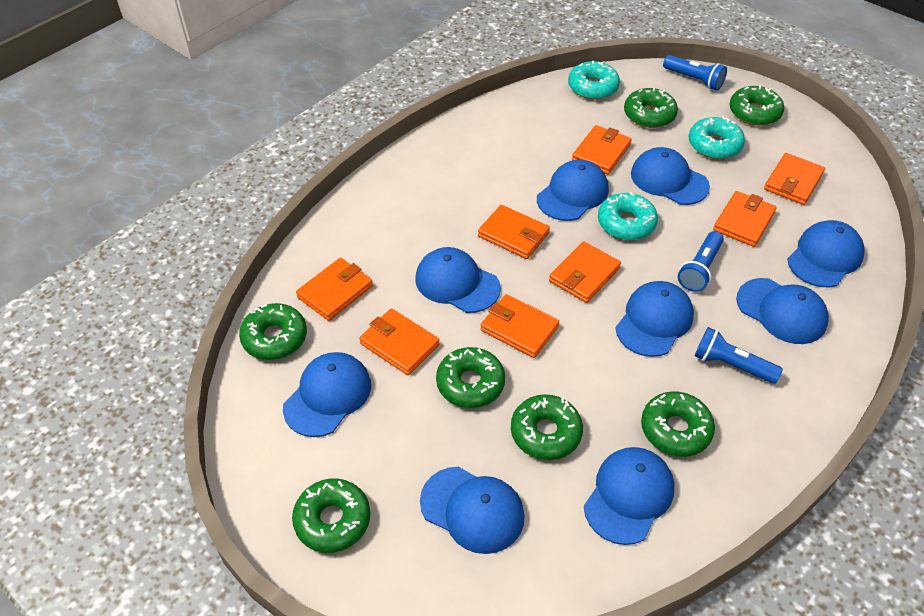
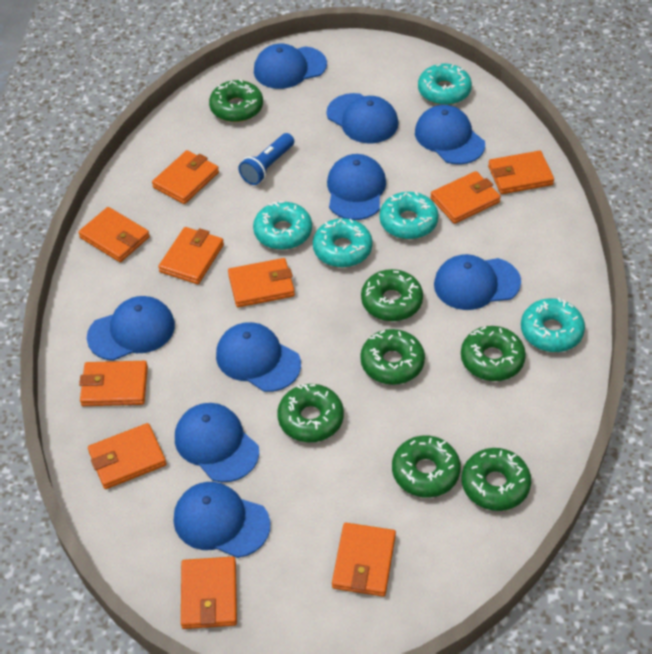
blue flashlight: [663,55,727,91] [678,231,724,292] [695,327,783,384] = 3 -> [238,133,294,185] = 1
orange wallet: [296,258,373,321] [359,308,440,375] [478,205,550,259] [481,294,559,358] [549,241,621,303] [572,125,632,174] [713,191,777,247] [764,153,825,205] = 8 -> [78,207,150,262] [79,361,148,406] [88,423,166,489] [152,150,219,204] [158,227,224,284] [181,557,237,629] [228,258,295,307] [332,523,396,597] [430,171,501,224] [488,151,554,194] = 10
turquoise donut: [568,61,620,100] [598,192,658,240] [689,116,745,159] = 3 -> [253,201,312,250] [313,218,373,268] [379,192,438,239] [418,63,472,105] [521,298,585,352] = 5

